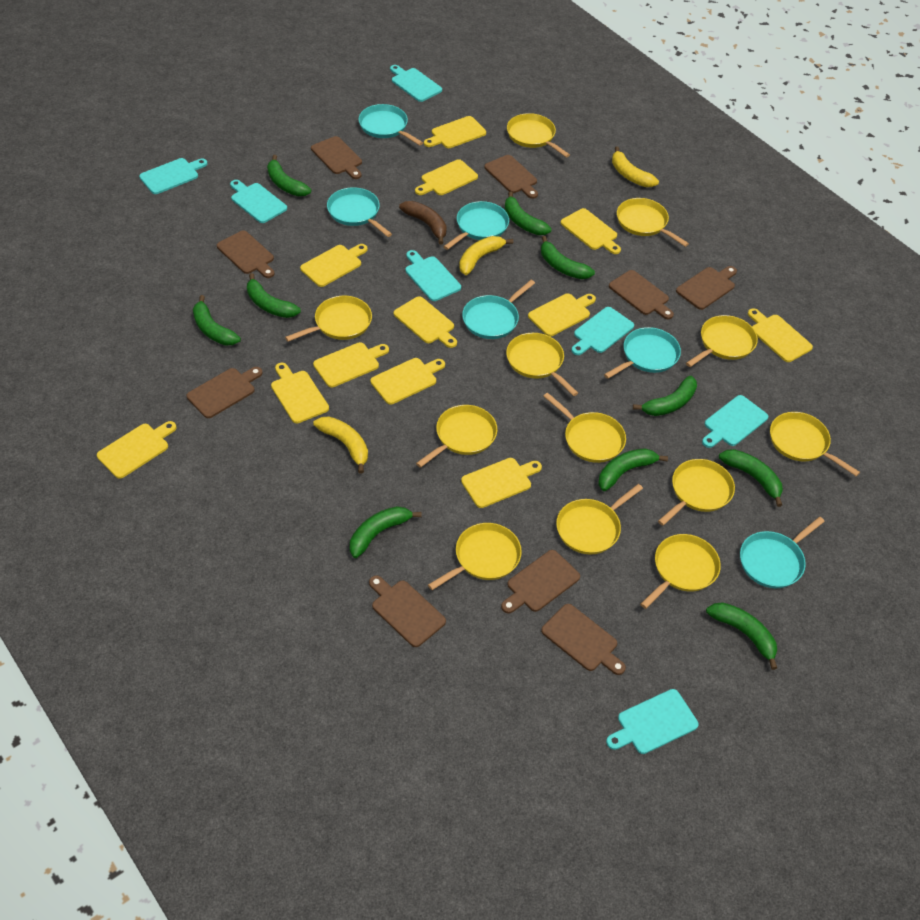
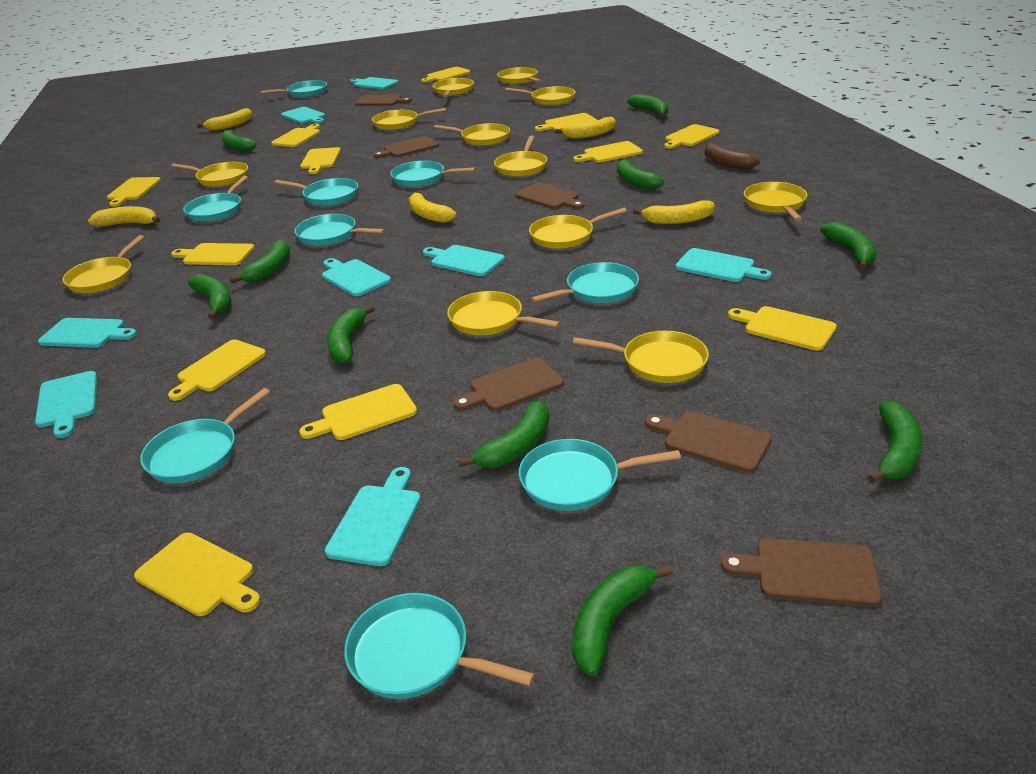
brown cutting board: [187,367,263,418] [217,230,274,278] [311,136,362,179] [369,575,446,647] [484,155,538,199] [501,550,580,613] [541,604,626,675] [609,270,674,319] [676,266,737,310] = 9 -> [355,95,412,106] [373,136,439,158] [453,358,564,411] [515,182,585,209] [645,411,772,473] [721,538,882,607] = 6
turquoise cutting board: [139,158,208,194] [230,180,287,223] [390,65,442,102] [405,250,461,301] [571,307,634,355] [606,689,698,754] [702,395,768,448] = 7 -> [35,371,97,438] [38,318,137,348] [281,107,325,123] [322,258,391,296] [325,467,421,566] [350,77,398,89] [423,245,505,276] [675,248,772,282] = 8
turquoise pan: [327,187,392,237] [358,104,423,146] [443,201,509,250] [462,280,535,339] [604,327,681,379] [740,517,825,588] = 6 -> [140,388,270,483] [183,176,248,222] [260,80,327,97] [275,178,358,206] [294,214,385,246] [344,593,535,699] [390,161,476,187] [519,439,681,511] [531,262,639,303] = 9
yellow banana: [313,417,368,474] [459,236,513,275] [612,146,659,187] = 3 -> [88,206,160,227] [197,108,252,131] [409,191,457,223] [555,117,616,139] [633,200,715,224] = 5

